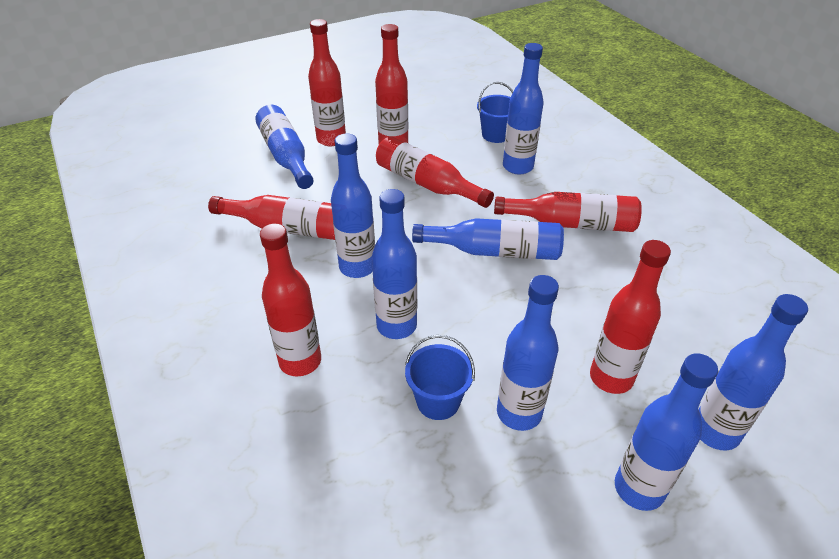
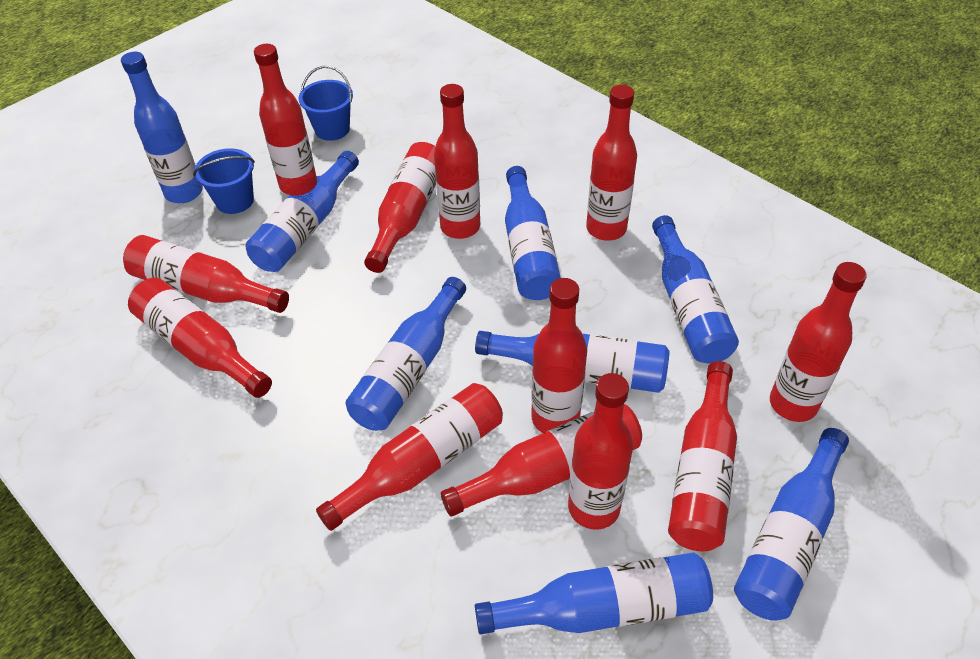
red bottle: [208,195,335,240] [260,224,321,376] [308,19,346,146] [375,24,408,144] [376,136,494,208] [494,192,642,232] [590,240,671,394] = 7 -> [123,235,289,313] [128,278,272,398] [254,44,316,195] [316,383,503,531] [364,142,436,273] [434,84,480,239] [440,404,642,517] [531,278,587,433] [568,373,633,530] [586,85,637,241] [668,361,737,551] [770,262,867,422] = 12

